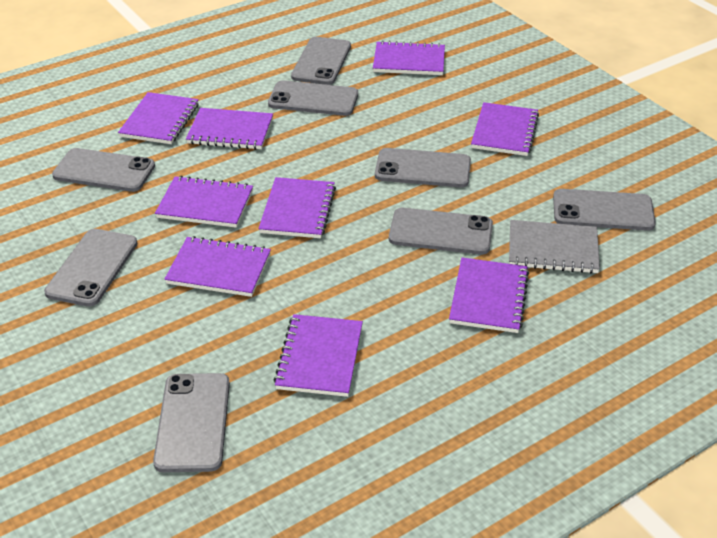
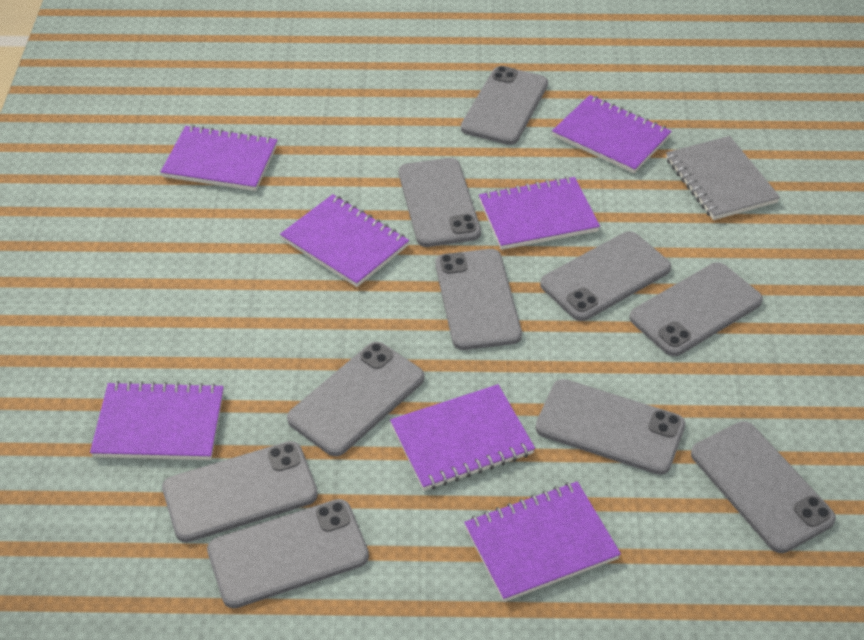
grey phone: [44,229,138,307] [52,148,155,192] [153,373,230,472] [268,80,358,116] [291,37,351,85] [375,148,471,187] [389,208,493,255] [553,189,656,231] = 8 -> [162,441,318,542] [207,499,369,608] [287,342,424,456] [399,158,481,247] [435,249,522,350] [461,66,548,145] [535,379,685,475] [540,231,671,321] [629,262,763,356] [691,421,836,553] = 10
purple notebook: [118,92,199,144] [155,176,253,228] [164,236,271,297] [186,108,273,150] [258,177,336,238] [274,314,363,397] [373,41,445,75] [449,257,529,333] [471,102,539,156] = 9 -> [90,381,224,460] [160,125,277,191] [280,194,409,287] [390,384,535,491] [464,481,621,602] [479,176,600,250] [552,95,672,173] = 7

